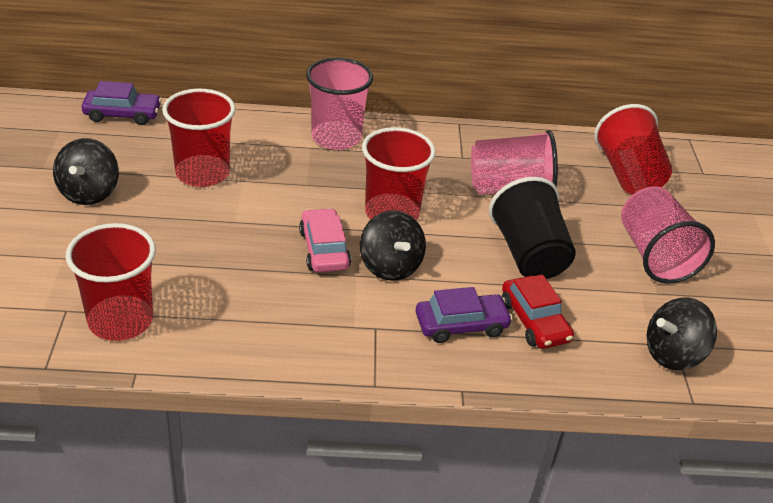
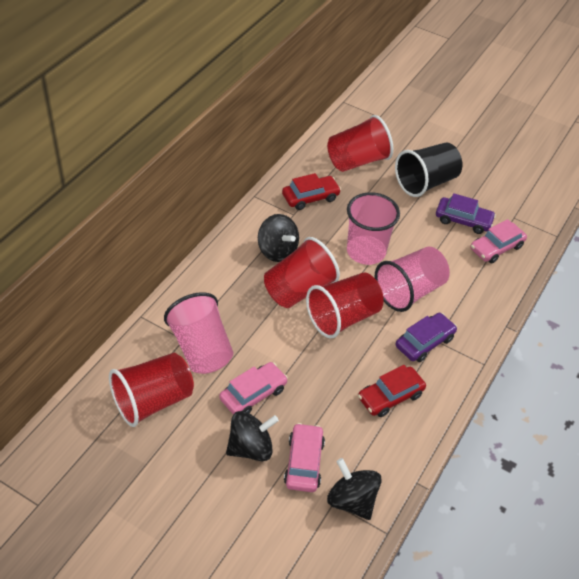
pink car: [299,208,351,272] = 1 -> [219,362,288,415] [284,423,325,492] [470,219,527,263] = 3
red car: [502,275,574,349] = 1 -> [282,173,341,210] [358,365,426,417] = 2

